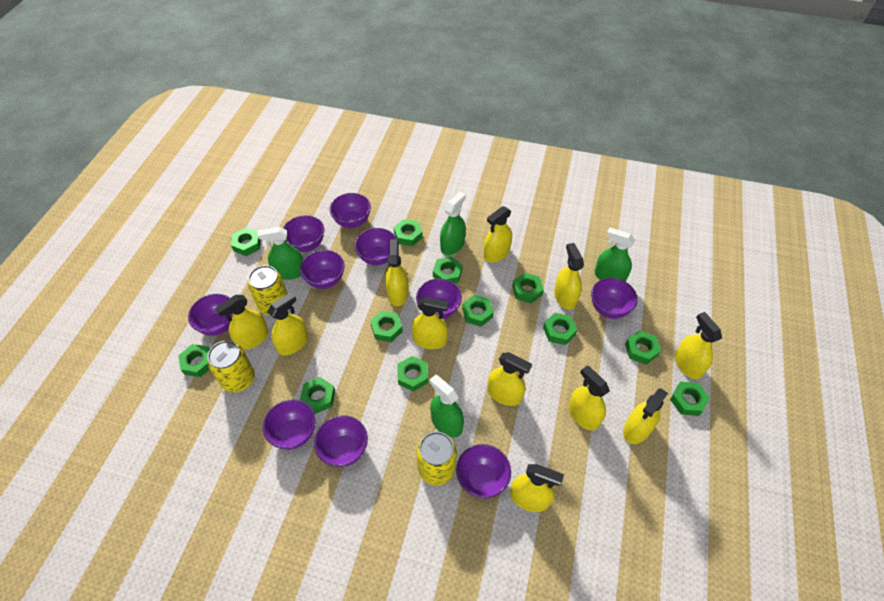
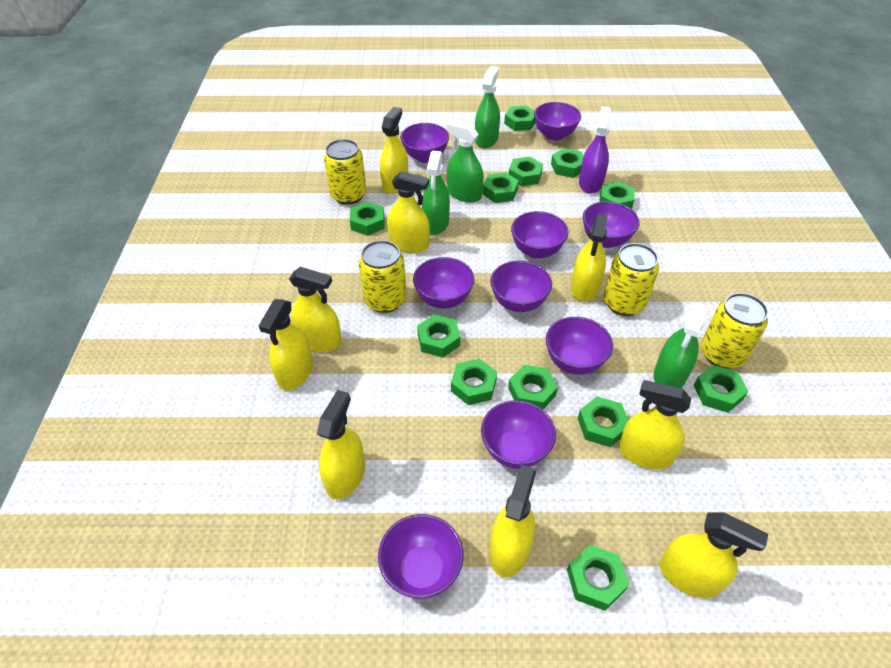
purple bowl: [188,294,233,336] [263,399,316,450] [283,215,324,252] [300,250,345,289] [314,415,368,467] [330,193,371,228] [355,228,397,265] [416,279,462,319] [456,444,511,498] [591,278,638,319] = 10 -> [378,514,464,599] [400,123,449,163] [413,257,475,309] [481,400,556,469] [490,260,552,312] [511,211,569,259] [534,102,581,141] [546,317,613,375] [583,201,640,248] = 9
purple spray bottle: none = 0 -> [579,106,611,194] = 1
yellow can: [207,341,255,393] [248,265,288,315] [416,432,457,485] = 3 -> [324,139,366,205] [358,240,406,313] [604,243,659,316] [701,293,768,369] = 4
yellow spray bottle: [215,295,269,350] [267,292,308,356] [385,239,409,306] [412,296,448,349] [484,206,512,262] [488,352,532,406] [510,464,564,512] [554,243,584,310] [569,365,610,430] [623,388,668,444] [675,312,722,379] = 11 -> [259,299,313,390] [289,267,342,352] [317,390,365,499] [380,107,408,194] [387,171,430,253] [489,465,536,577] [571,214,608,301] [619,380,691,470] [660,512,768,598] = 9

